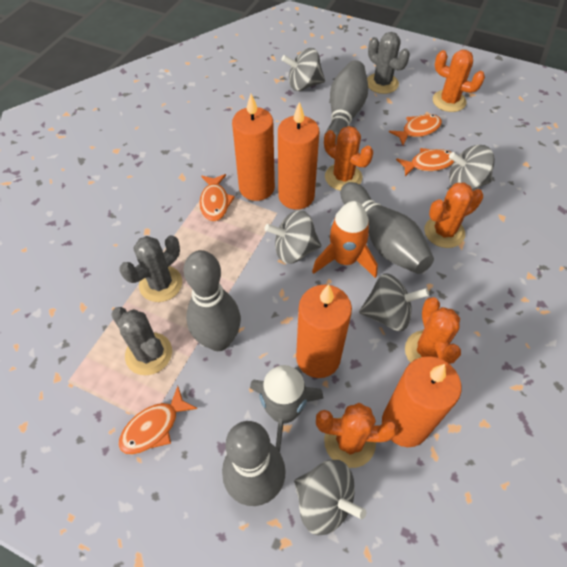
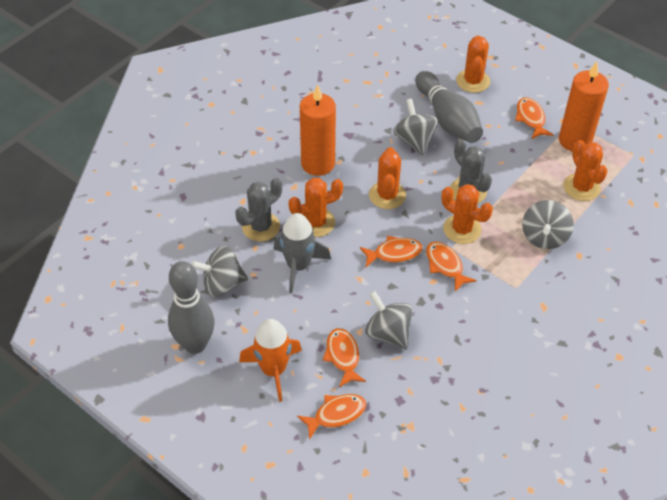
grey bowling pin: [183,250,241,351] [222,421,286,506] [325,60,368,143] [340,182,434,274] = 4 -> [168,261,215,354] [415,71,483,143] = 2
grey cactus: [111,307,172,375] [119,235,182,302] [367,32,410,94] = 3 -> [235,178,282,241] [450,140,492,203] = 2
grey spinning top: [265,210,321,264] [281,48,325,91] [294,460,366,535] [359,273,429,331] [449,145,495,191] = 5 -> [191,246,248,297] [365,291,413,350] [393,98,438,156] [522,200,574,249] = 4
orange candle: [232,94,275,201] [278,102,320,210] [296,284,352,378] [382,356,461,447] = 4 -> [300,84,336,176] [559,61,609,151] = 2
orange fish: [118,386,197,455] [199,174,235,221] [389,114,442,145] [396,148,454,176] = 4 -> [297,394,366,440] [323,328,366,387] [360,236,423,267] [426,242,477,292] [515,98,553,139] = 5

